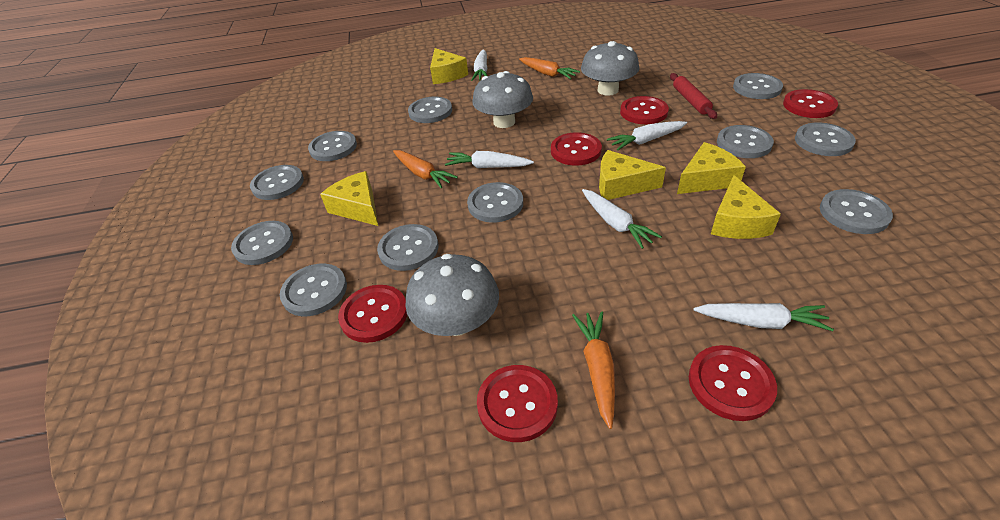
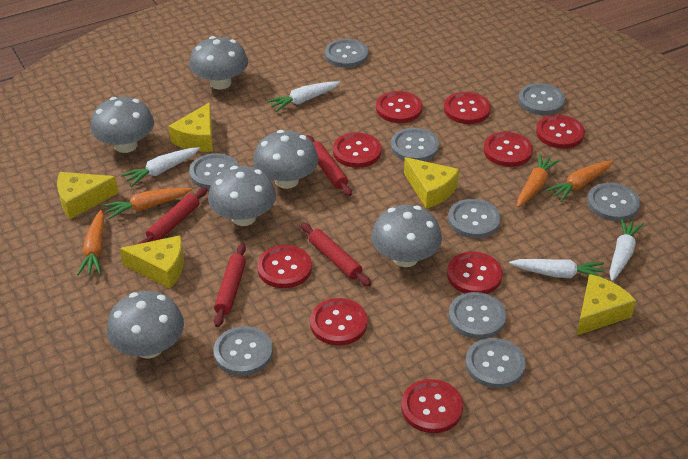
grey button: [231,221,293,265] [250,165,304,200] [280,264,347,316] [308,131,357,161] [377,224,439,271] [408,96,452,123] [467,182,523,223] [717,125,774,158] [733,73,783,99] [795,123,856,156] [820,189,893,234] = 11 -> [189,153,239,190] [214,326,273,376] [325,39,368,68] [391,128,439,161] [448,199,501,238] [449,292,506,339] [465,338,526,388] [518,83,565,115] [587,183,640,221] = 9
grey mushroom: [405,254,499,336] [472,71,533,128] [581,41,639,96] = 3 -> [90,97,154,153] [107,291,184,359] [189,36,248,89] [208,166,276,226] [253,130,319,189] [371,205,442,267] = 6
orange carrot: [393,150,458,189] [519,57,580,79] [572,311,615,429] = 3 -> [77,210,104,275] [103,188,192,219] [517,154,560,208] [546,160,613,202] = 4
red button: [338,285,407,343] [477,365,558,442] [551,132,602,166] [620,96,669,124] [689,345,777,421] [783,89,838,118] = 6 -> [257,245,312,288] [310,298,368,346] [333,133,381,168] [376,91,423,123] [401,379,463,433] [444,92,491,124] [447,252,503,294] [484,132,533,167] [536,115,585,149] = 9
red rolling pin: [670,73,717,119] = 1 -> [138,187,208,244] [214,244,246,327] [301,223,371,287] [306,135,352,196] = 4
white carrot: [445,151,534,168] [471,49,487,81] [582,189,662,249] [607,121,687,150] [693,303,834,331] = 5 -> [121,147,200,187] [267,81,340,112] [509,259,605,279] [609,218,644,281] = 4

